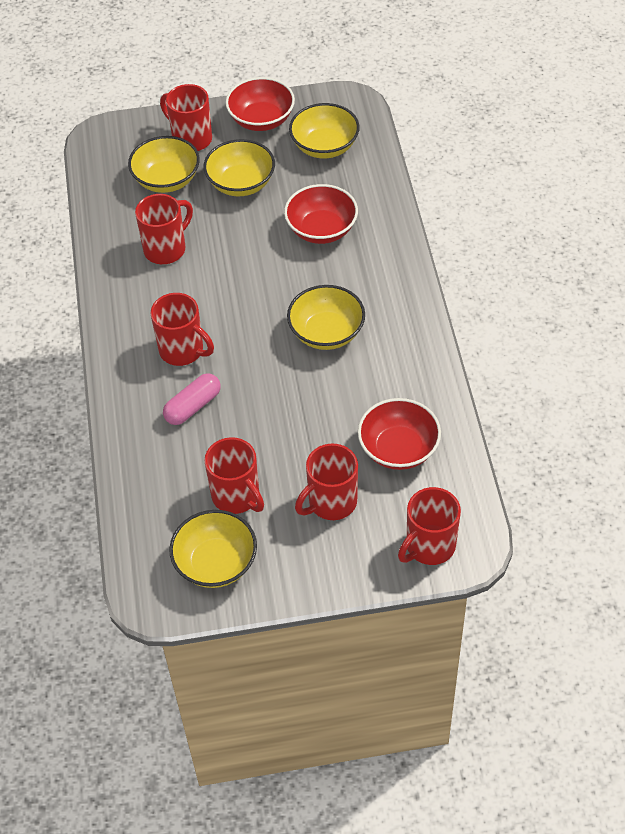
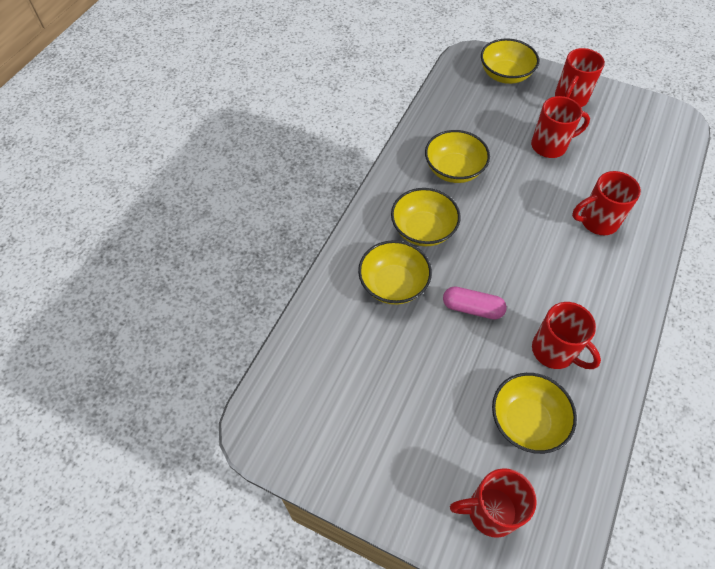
red bowl: [225,77,295,131] [284,184,358,244] [358,398,441,470] = 3 -> none = 0
red mug: [135,194,193,264] [150,293,214,366] [160,84,212,151] [204,437,264,514] [295,444,358,520] [398,487,461,565] = 6 -> [450,468,537,538] [531,96,590,158] [532,302,601,369] [555,48,605,107] [572,171,641,235] = 5

